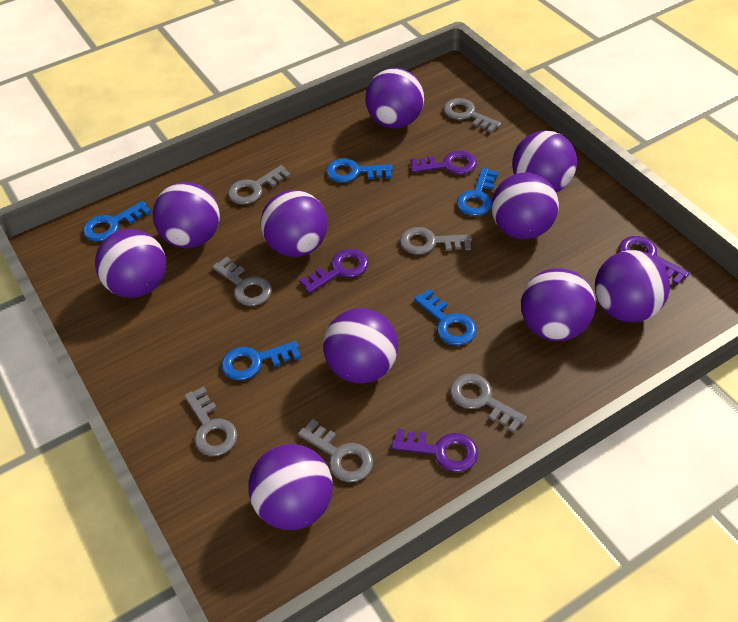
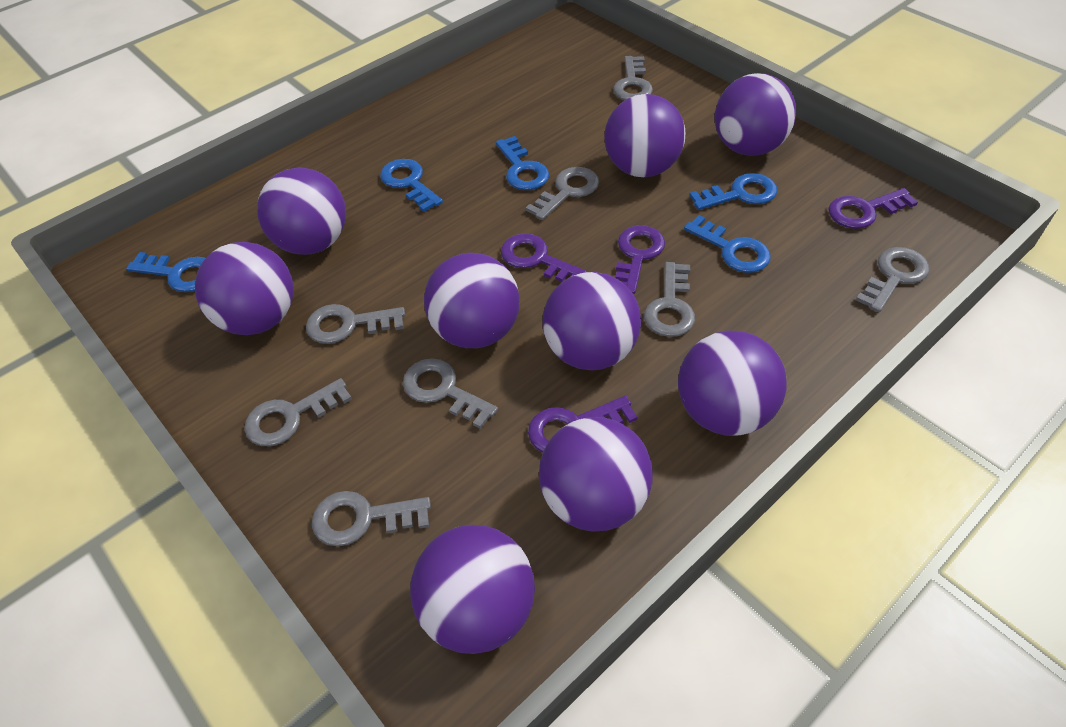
grey key: [184,387,238,456] [212,257,272,306] [228,165,291,205] [298,419,373,482] [400,227,472,255] [444,98,501,133] [450,373,527,433] = 7 -> [244,378,352,446] [306,304,405,344] [312,491,431,546] [403,358,498,429] [526,167,599,220] [613,56,653,100] [644,262,695,337] [856,247,929,312] = 8
purple ball: [95,229,166,298] [153,182,220,248] [248,444,333,530] [261,190,328,257] [323,308,398,384] [365,68,424,129] [491,172,559,239] [512,131,577,192] [521,268,596,341] [595,250,670,322] = 10 -> [195,242,294,335] [257,167,346,255] [410,525,535,654] [424,253,520,348] [539,417,653,532] [543,272,641,370] [604,94,685,177] [678,331,787,436] [714,73,796,156] = 9

